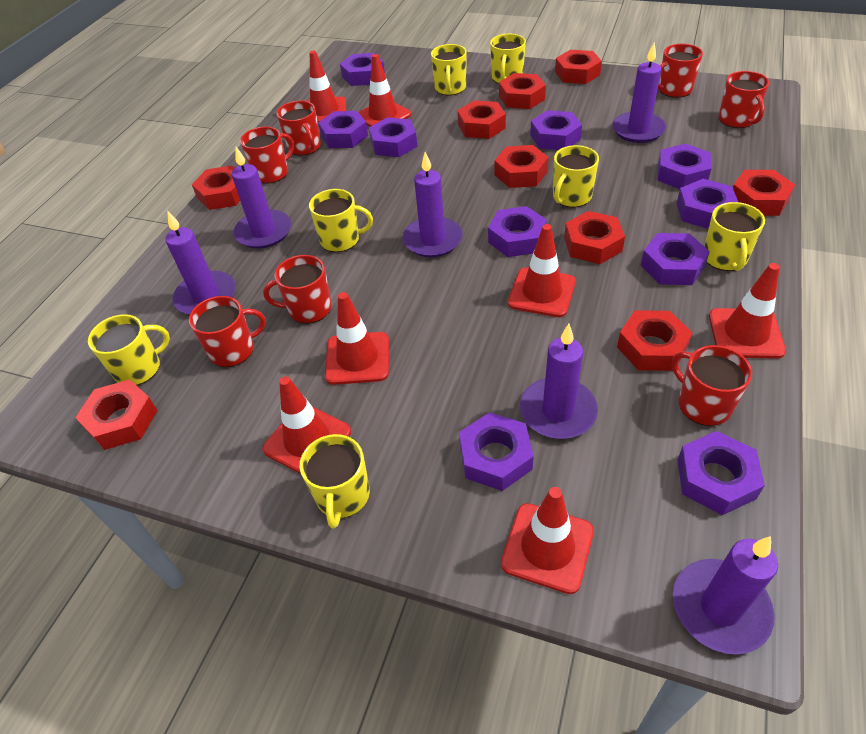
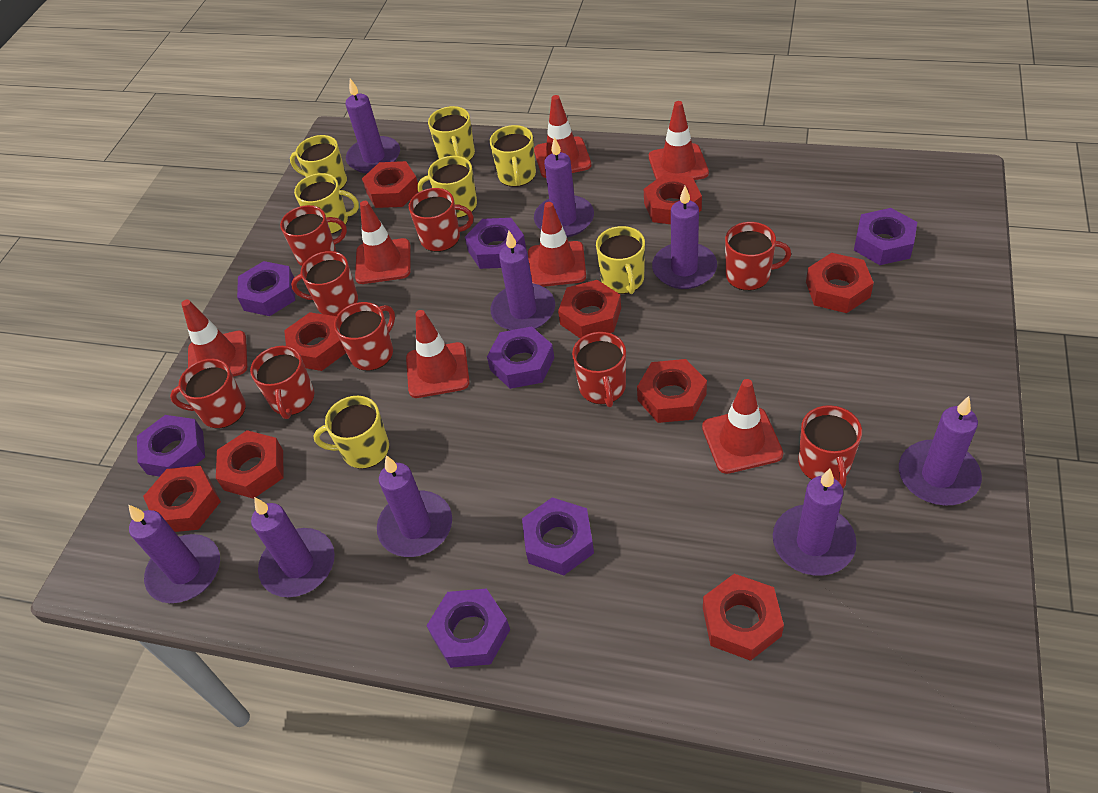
purple candle: [165,210,236,315] [232,147,291,249] [403,152,463,257] [520,324,598,439] [612,43,666,143] [673,536,778,655] = 6 -> [128,505,220,603] [251,497,335,597] [345,78,400,173] [377,455,452,557] [490,230,555,330] [534,137,594,237] [652,186,717,289] [773,469,857,576] [899,396,982,505] = 9
purple nut: [318,111,368,148] [340,53,385,86] [369,117,417,157] [459,412,534,491] [488,206,547,257] [530,110,582,150] [641,233,710,285] [657,144,712,189] [677,179,738,229] [677,431,765,515] = 10 -> [137,415,205,477] [237,261,295,316] [426,588,510,668] [465,218,526,269] [487,326,554,389] [522,497,594,575] [854,208,917,265] = 7
red mug: [189,296,266,367] [240,127,294,184] [263,255,332,324] [277,101,321,156] [658,44,703,98] [672,345,752,426] [719,71,769,128] = 7 -> [170,359,246,429] [250,346,314,419] [280,205,347,266] [291,251,358,316] [334,302,395,371] [409,188,473,252] [572,332,626,407] [725,222,791,291] [798,405,862,489] = 9

